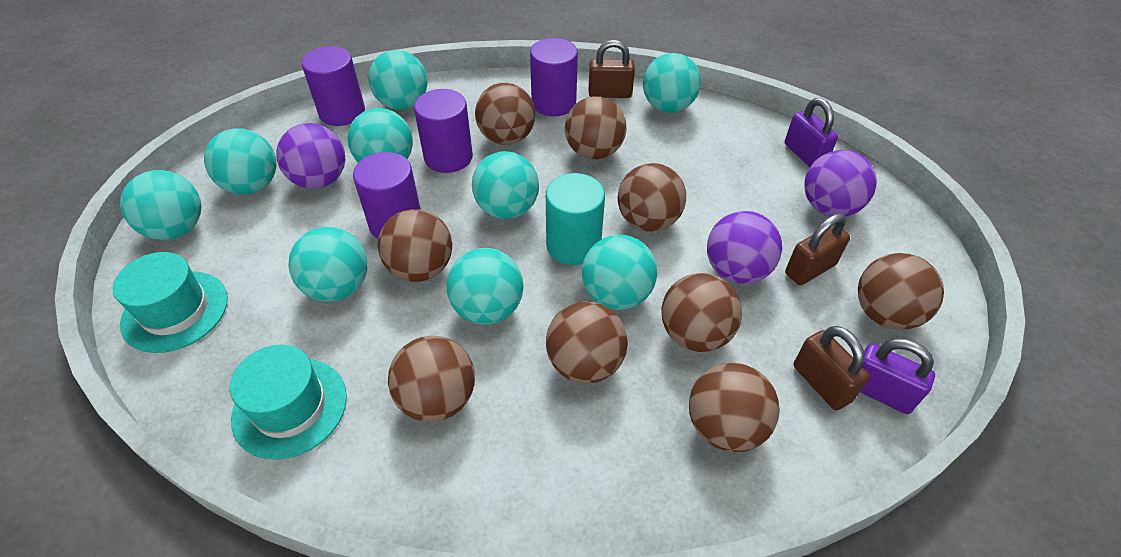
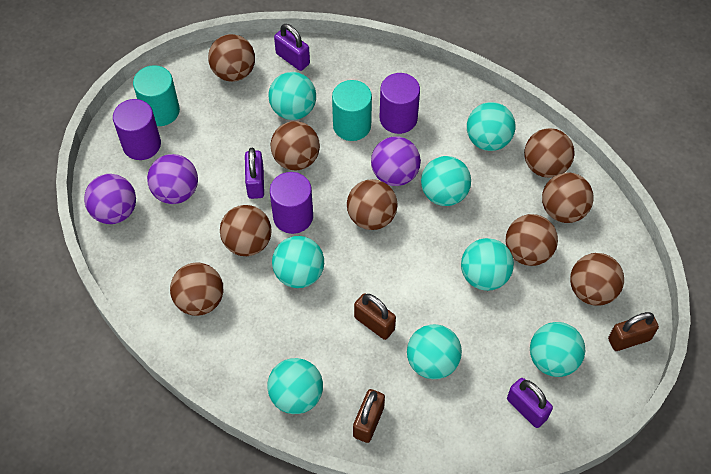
purple cylinder: [302,46,365,126] [353,152,421,239] [414,89,473,173] [530,38,578,116] = 4 -> [113,99,161,160] [270,172,313,234] [380,73,420,134] = 3
purple padlock: [785,98,838,167] [860,339,935,414] = 2 -> [245,148,264,199] [274,24,310,71] [507,378,553,428] = 3
turquoise ball: [120,170,202,240] [204,128,276,194] [288,227,368,301] [348,108,413,163] [368,50,427,110] [447,248,524,325] [472,151,539,219] [582,235,657,310] [643,53,701,113] = 9 -> [267,358,323,414] [268,72,316,120] [272,236,324,288] [407,324,462,379] [421,156,471,206] [461,238,514,291] [467,102,516,151] [530,322,585,377] = 8
turquoise cylinder: [546,173,605,265] = 1 -> [133,65,180,126] [332,80,372,141] = 2
turquoise hat: [113,252,228,353] [230,345,347,460] = 2 -> none = 0

